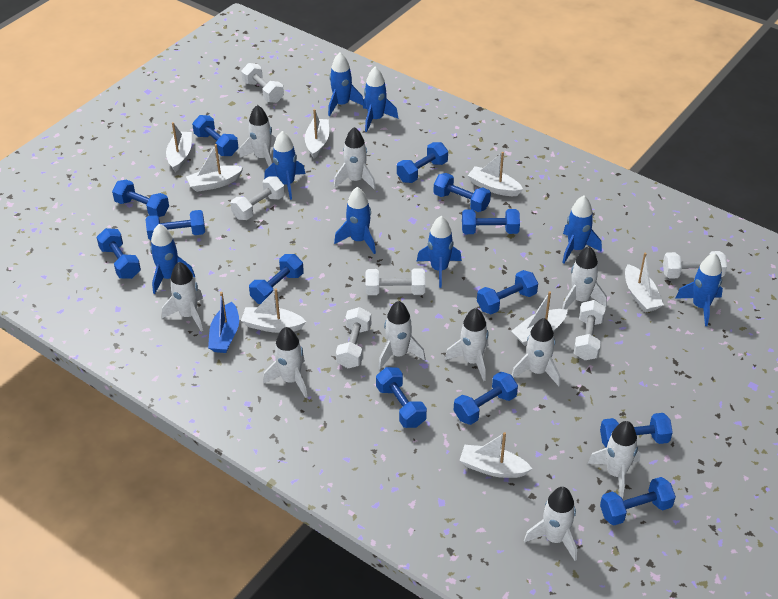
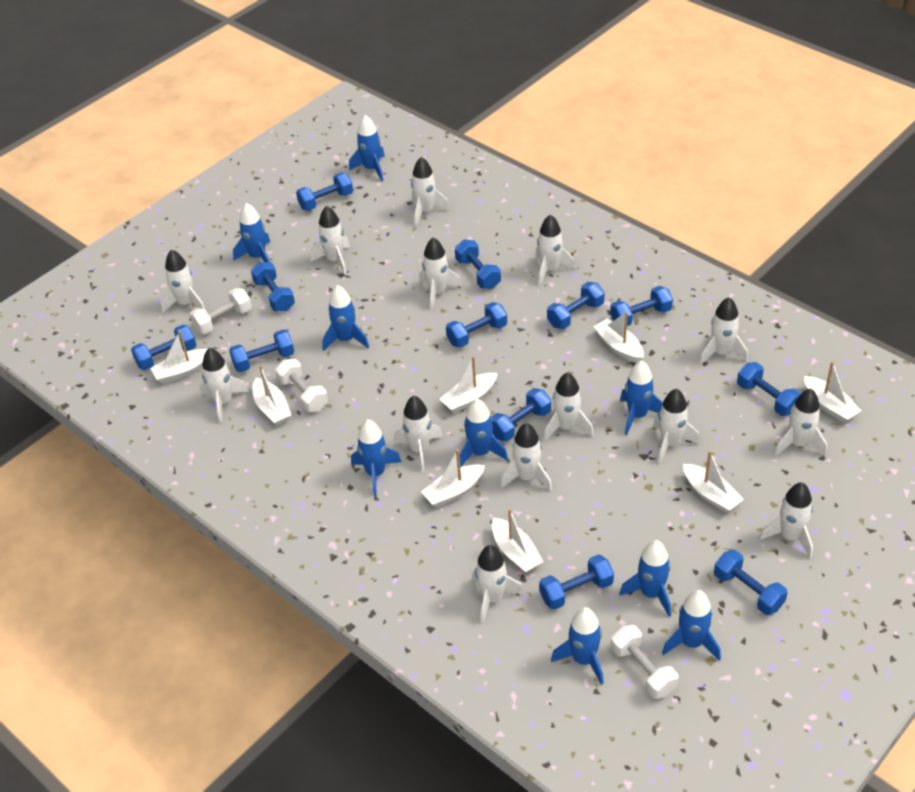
blue boat: [208,292,239,353] = 1 -> none = 0
blue dumbbell: [96,228,141,279] [112,179,169,217] [146,210,205,240] [192,115,238,156] [249,254,304,304] [376,367,427,428] [397,142,448,183] [434,173,491,212] [454,372,518,425] [462,209,520,234] [477,270,538,314] [600,413,673,448] [600,477,676,525] = 13 -> [131,325,196,370] [229,330,294,372] [251,262,295,311] [296,173,353,211] [446,302,507,348] [455,239,501,289] [491,388,551,441] [539,554,614,610] [547,282,605,329] [610,286,673,326] [714,550,788,615] [737,362,801,416] = 12
blue rocket: [150,224,195,294] [264,131,306,200] [328,52,363,116] [334,187,376,254] [363,67,399,132] [417,216,462,288] [562,196,602,263] [675,253,723,326] = 8 -> [233,203,270,262] [322,285,369,351] [349,115,385,181] [351,420,401,496] [459,399,508,467] [551,607,604,685] [619,540,671,617] [620,360,663,435] [662,590,721,661] = 9
white dumbbell: [230,176,285,220] [241,63,284,103] [336,307,371,368] [366,268,425,295] [574,300,606,360] [663,251,727,279] = 6 -> [190,288,252,334] [275,359,328,412] [611,625,678,699] = 3
white rocket: [162,262,203,332] [239,105,276,166] [263,327,308,398] [334,127,376,190] [378,301,425,369] [445,308,489,381] [512,318,560,386] [524,487,577,561] [562,246,607,309] [588,421,641,498] = 10 -> [161,249,206,313] [200,348,249,423] [311,206,350,275] [393,396,443,472] [411,157,450,226] [419,237,462,310] [472,545,524,624] [500,423,552,491] [535,215,576,286] [544,372,594,441] [653,389,700,464] [700,297,748,364] [759,482,813,558] [775,388,827,456] = 14

